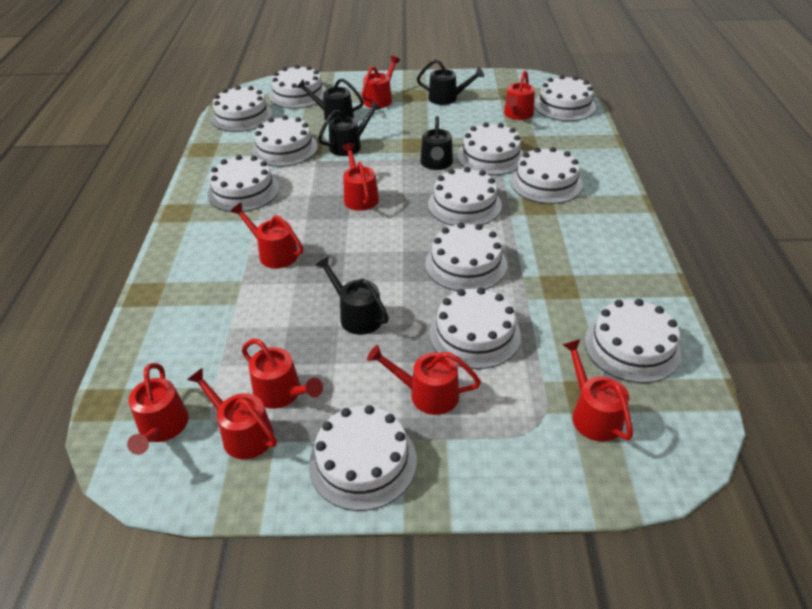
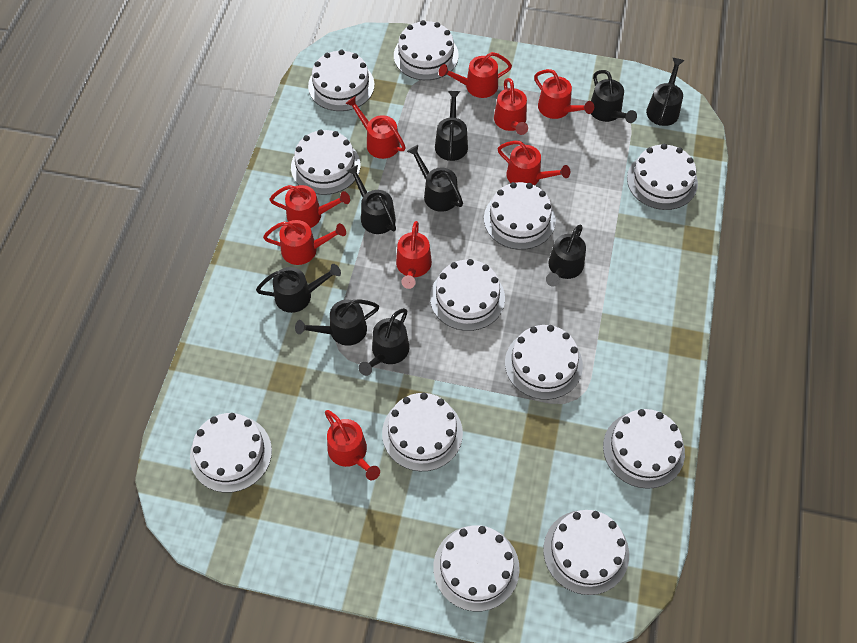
black watering can: [296,78,364,122] [315,256,389,335] [318,101,381,156] [417,59,484,105] [420,116,453,170] = 5 -> [256,264,341,313] [295,299,379,346] [346,165,396,234] [358,308,409,376] [407,145,463,212] [435,91,468,161] [546,225,586,287] [591,70,637,123] [646,58,685,126] = 9

